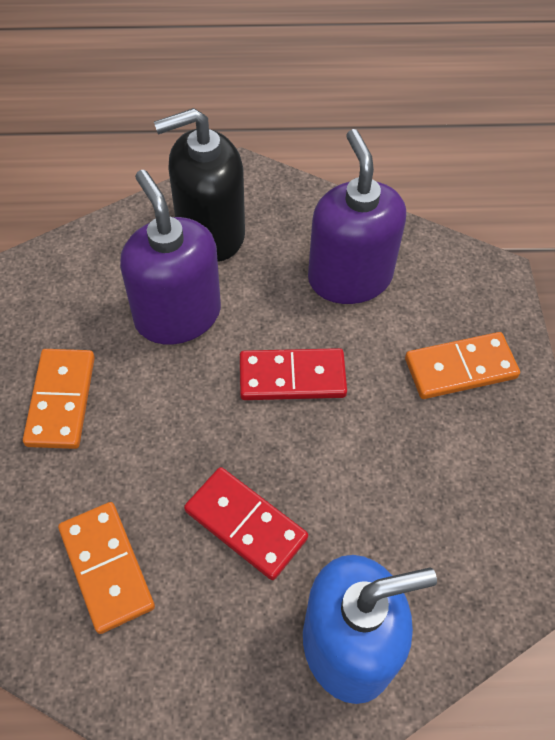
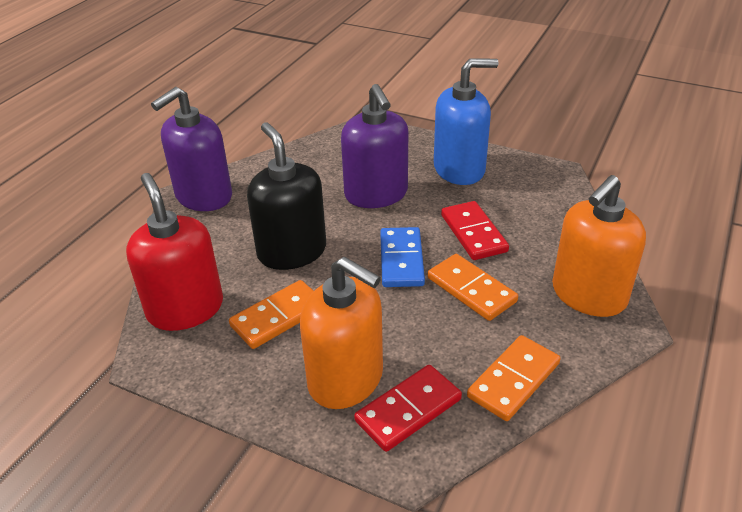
blue domino: none = 0 -> [380,227,425,287] = 1
orange soap dispenser: none = 0 -> [300,256,383,409] [552,175,646,317] = 2
red soap dispenser: none = 0 -> [126,173,223,331] = 1

